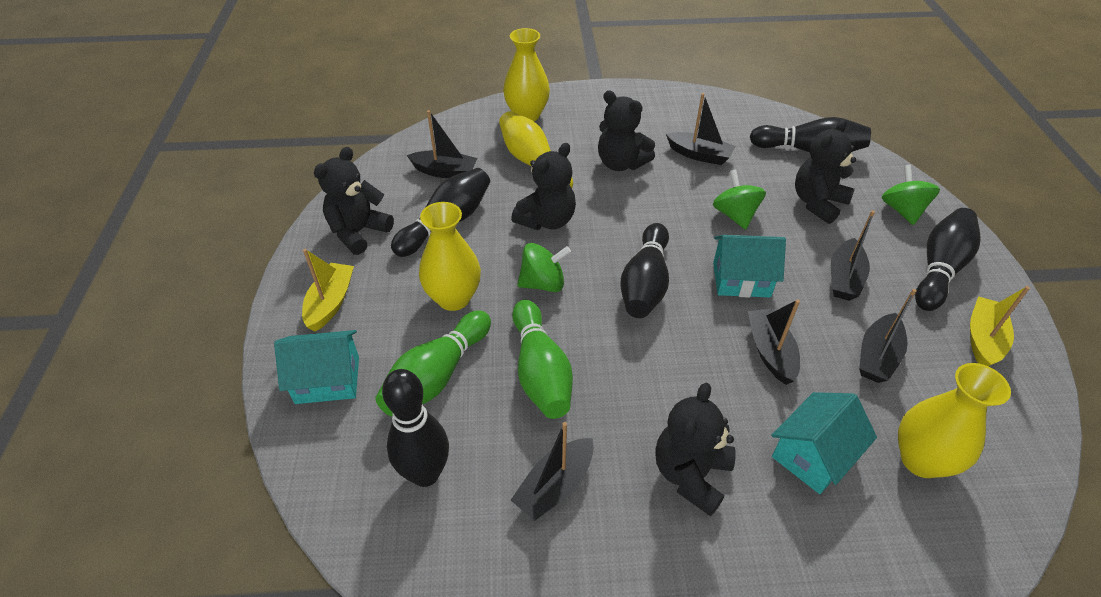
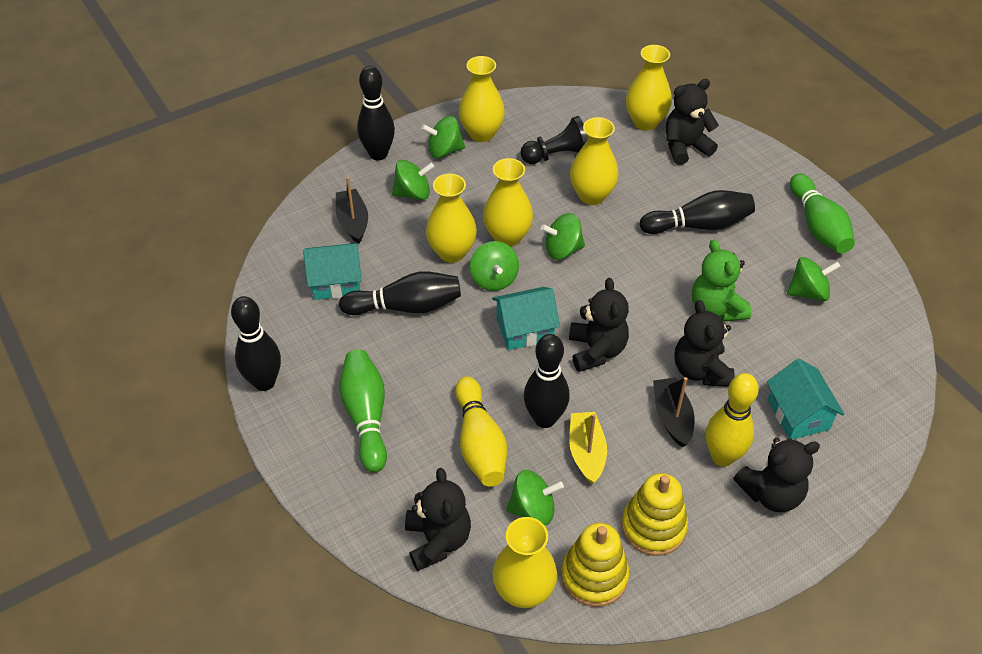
black boat: [407,110,478,178] [511,422,593,521] [666,93,735,165] [748,300,800,385] [831,210,875,301] [859,289,917,383] = 6 -> [336,177,368,244] [653,377,695,447] = 2
black pawn: none = 0 -> [520,116,588,164] = 1
green spinning top: [517,243,571,292] [713,169,766,230] [882,165,940,225] = 3 -> [392,160,434,200] [421,116,465,158] [470,241,519,291] [506,470,564,525] [541,213,585,260] [787,257,841,301] = 6
green teddy bear: none = 0 -> [692,240,751,322] = 1
yellow boat: [302,249,354,332] [970,286,1030,366] = 2 -> [569,412,607,484] = 1
yellow bowling pin: [499,111,573,188] = 1 -> [455,377,507,486] [706,373,759,467] = 2
yellow stacking toy: none = 0 -> [561,523,629,607] [621,473,688,556] = 2
yellow vase: [419,202,481,311] [503,28,550,121] [898,363,1011,478] = 3 -> [426,173,477,263] [459,56,505,142] [483,158,533,247] [493,517,557,608] [570,117,619,205] [626,45,672,131] = 6

